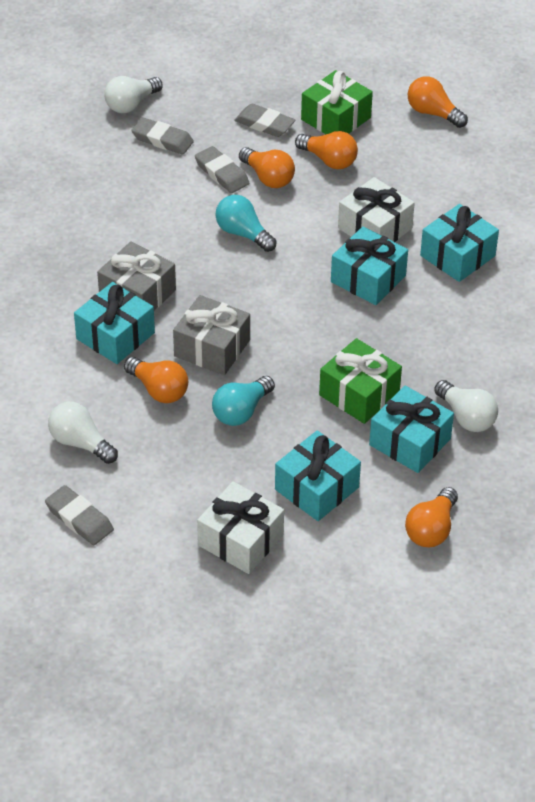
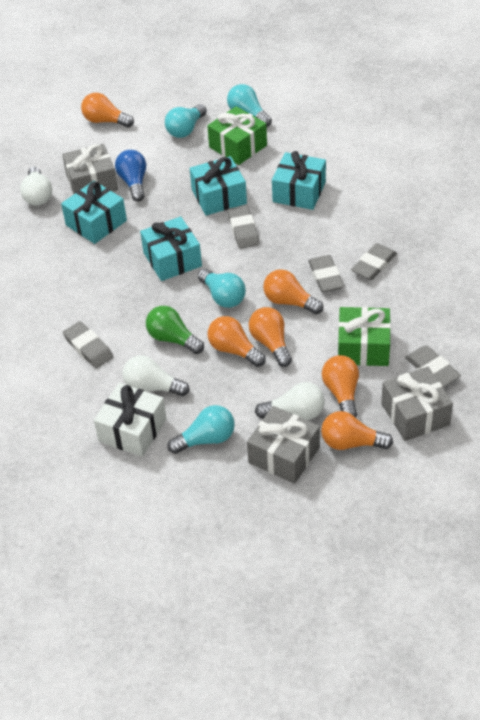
blue light bulb: none = 0 -> [115,150,146,201] = 1
green light bulb: none = 0 -> [146,306,204,354] = 1
grey eraser: [45,485,114,545] [131,117,194,155] [195,146,249,193] [234,104,295,137] = 4 -> [63,321,113,368] [228,205,259,249] [308,255,344,292] [351,243,397,280] [405,345,461,387] = 5
grey gift: [97,241,176,311] [173,295,250,375] = 2 -> [62,144,118,194] [247,406,320,484] [381,367,453,441] = 3
orange light bulb: [124,357,188,403] [239,147,295,188] [295,131,358,169] [405,487,458,547] [408,76,468,128] = 5 -> [81,93,134,127] [208,316,266,367] [249,307,292,367] [263,269,323,314] [321,411,393,450] [322,355,359,418] = 6
turquoise gift: [74,282,155,364] [275,430,361,521] [331,227,408,305] [369,385,454,473] [420,204,499,282] = 5 -> [61,181,127,244] [140,217,202,281] [190,156,247,216] [272,151,326,210] = 4
turquoise light bulb: [212,376,275,426] [216,195,277,252] = 2 -> [165,104,207,138] [167,405,235,454] [198,269,246,308] [227,84,272,127] = 4
white gift: [197,481,284,574] [338,177,415,242] = 2 -> [94,383,167,457] = 1

